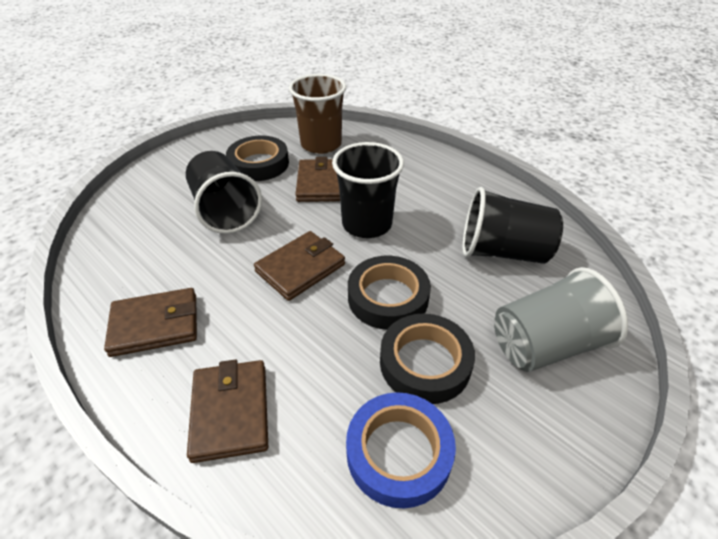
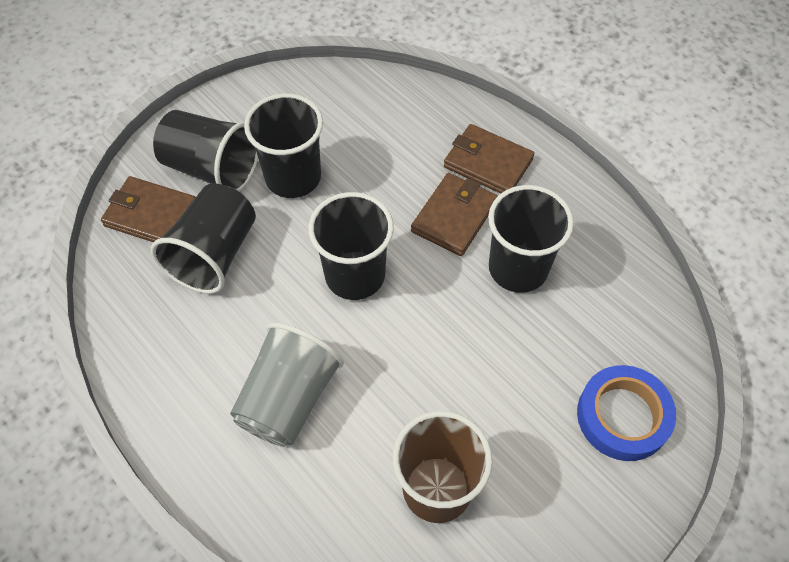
black cup: [186,151,262,234] [332,142,404,238] [463,187,563,264] = 3 -> [151,183,256,294] [153,110,258,192] [244,93,323,198] [308,192,394,300] [488,185,574,293] = 5
black tape: [226,136,289,181] [348,256,431,330] [380,313,475,404] = 3 -> none = 0
brown wallet: [104,288,197,357] [187,360,268,463] [254,231,345,301] [295,157,340,202] = 4 -> [101,176,196,242] [411,173,498,256] [444,124,534,194] = 3

